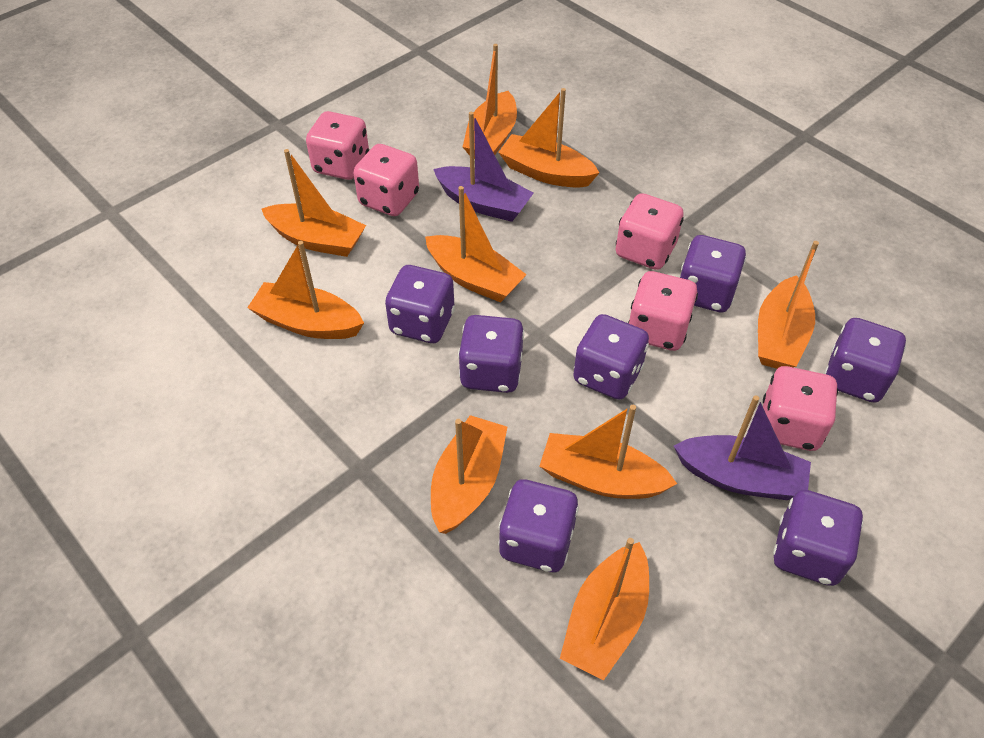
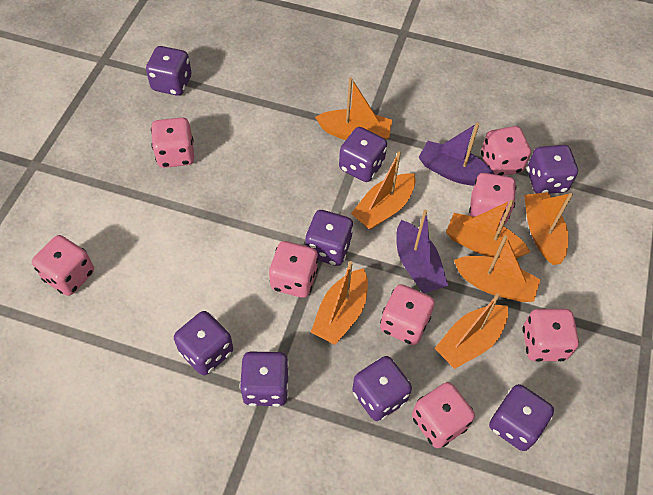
orange boat: [247,241,364,339] [261,149,366,257] [425,186,527,303] [431,415,507,534] [463,44,517,159] [498,88,600,188] [540,405,677,499] [560,538,649,681] [758,241,819,369] = 9 -> [310,261,368,345] [315,77,392,140] [351,152,415,230] [435,293,508,369] [446,199,530,258] [454,235,541,302] [524,192,573,265] = 7
pink dice: [306,111,369,180] [353,144,419,216] [616,193,684,270] [628,271,698,351] [763,366,838,451] = 5 -> [32,235,94,296] [151,117,194,168] [269,241,318,298] [380,284,435,345] [412,382,475,448] [469,173,516,225] [481,126,531,176] [522,309,579,362] = 8
purple dice: [385,265,455,343] [458,315,524,393] [498,479,579,572] [573,314,649,400] [680,235,746,313] [773,490,863,586] [824,318,906,403] = 7 -> [146,46,191,96] [174,311,233,375] [240,352,289,407] [305,210,354,266] [339,127,387,182] [352,356,412,421] [489,384,554,451] [527,145,578,194] = 8

